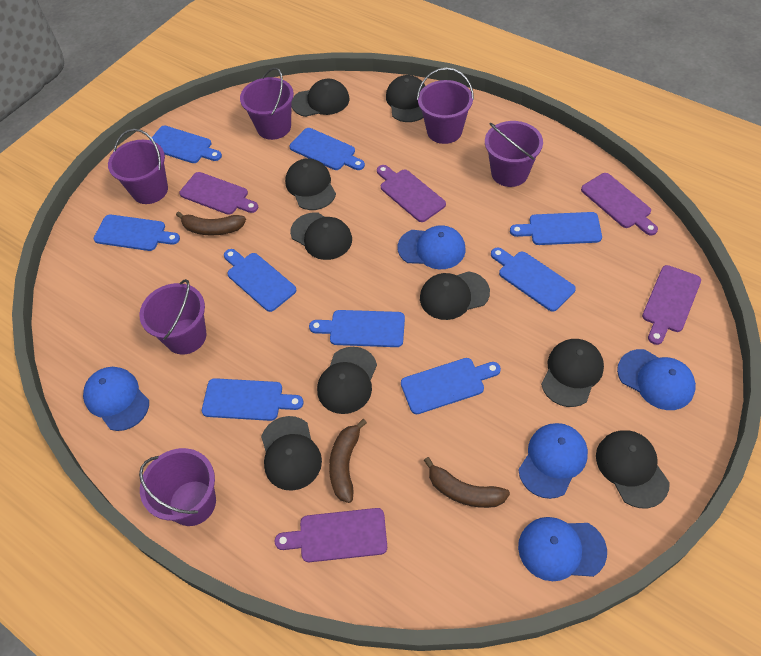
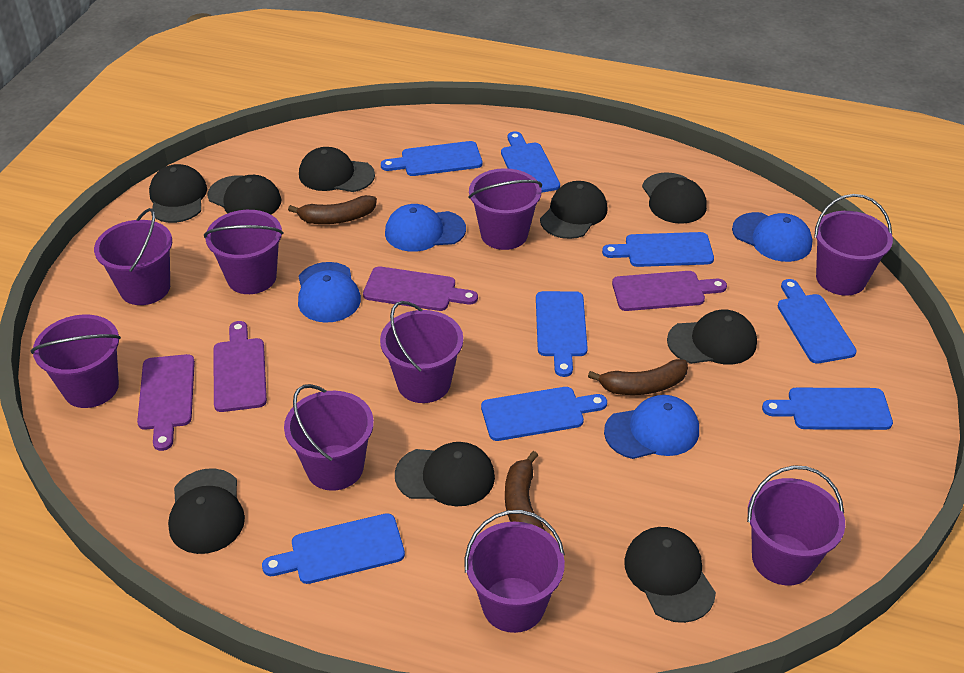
blue cap: [83,367,149,431] [398,225,466,269] [518,517,607,581] [519,423,588,499] [617,349,696,410] = 5 -> [298,262,361,323] [385,204,466,252] [604,395,699,459] [732,212,813,262] = 4
blue cutting board: [94,214,180,251] [150,126,222,163] [202,378,303,421] [224,249,297,312] [289,128,365,170] [309,310,405,347] [401,358,501,414] [491,247,576,312] [510,212,602,245] = 9 -> [262,513,405,584] [381,141,482,176] [481,387,607,441] [501,131,560,193] [536,291,588,377] [602,232,714,267] [762,388,893,430] [778,279,857,364] = 8
purple bucket: [108,129,168,204] [139,279,207,355] [139,448,216,526] [240,68,294,140] [417,68,474,144] [485,121,543,187] = 6 -> [31,314,121,408] [94,208,172,305] [204,210,283,294] [284,384,374,491] [380,301,463,403] [465,510,565,633] [468,168,542,250] [747,465,845,585] [814,194,893,296] = 9
purple cutting board: [179,172,258,215] [274,508,387,562] [377,165,446,222] [581,173,658,235] [642,265,701,345] = 5 -> [137,354,195,451] [214,321,267,412] [363,266,478,311] [612,271,727,311] = 4

